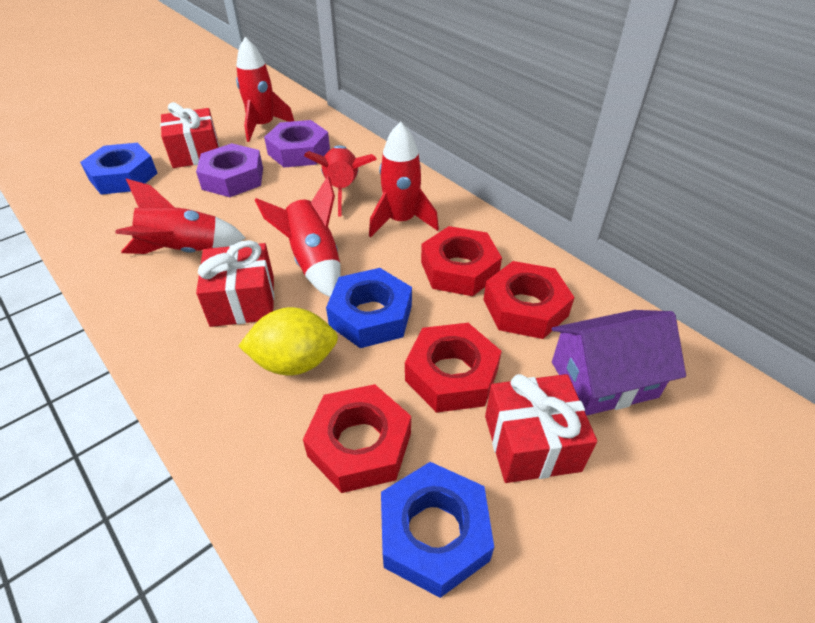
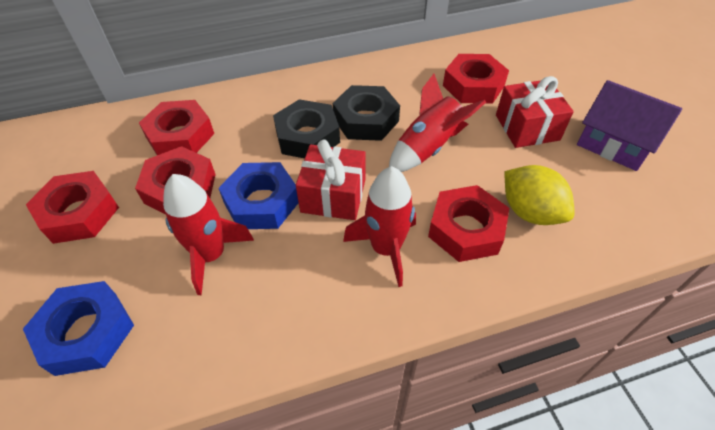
black nut: none = 0 -> [273,99,340,158] [333,85,400,141] = 2
blue nut: [80,143,157,195] [326,268,412,348] [381,462,494,598] = 3 -> [23,281,134,376] [219,162,299,229] = 2
purple nut: [196,143,263,197] [264,120,330,167] = 2 -> none = 0
red gift: [160,102,219,168] [196,240,274,327] [485,374,597,483] = 3 -> [296,140,366,220] [496,76,574,148] = 2
red nut: [303,384,411,493] [405,323,502,413] [421,226,502,296] [483,261,575,339] = 4 -> [26,171,119,244] [135,146,216,215] [139,100,214,155] [428,185,509,262] [443,54,509,104] = 5
red rocket: [115,179,246,254] [236,37,294,142] [255,176,341,297] [304,145,377,216] [369,122,439,237] = 5 -> [163,174,254,295] [343,166,416,287] [389,74,486,172] = 3

